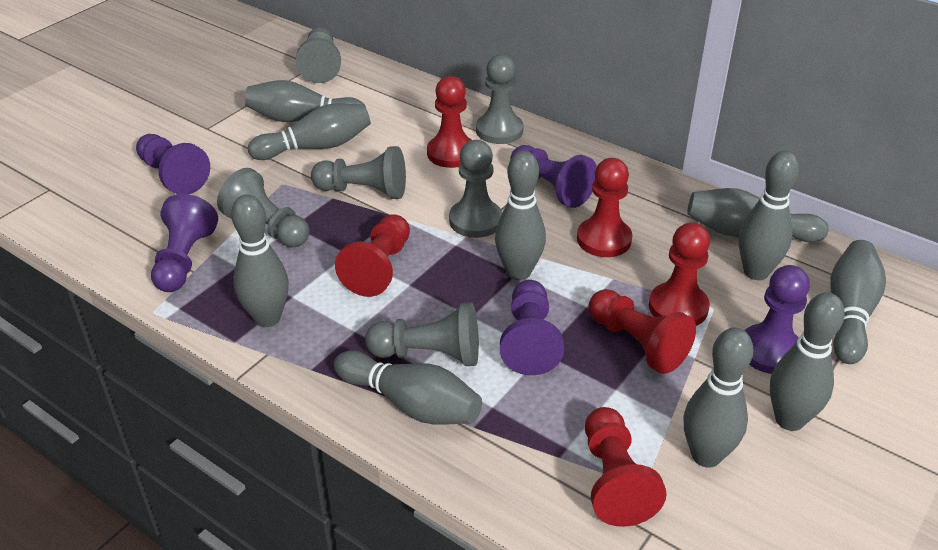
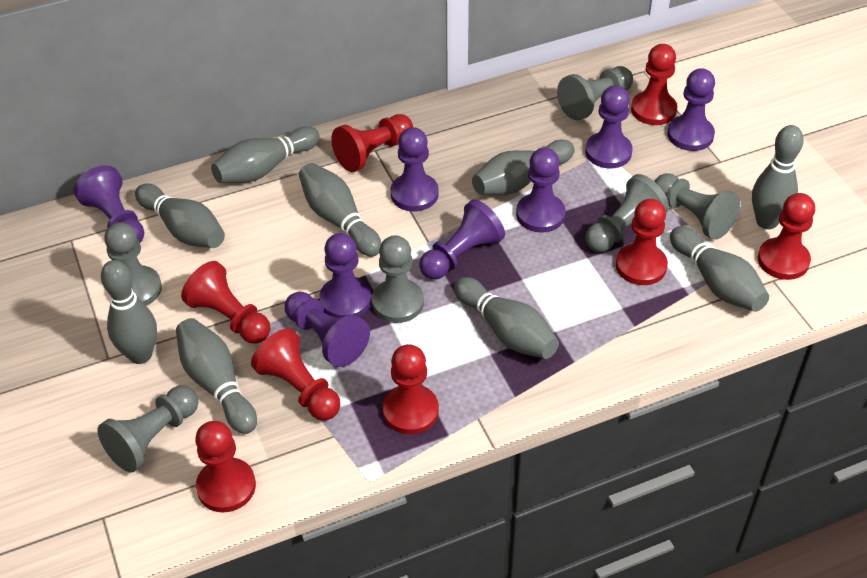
grey bowling pin: [231,194,289,327] [245,80,365,122] [248,104,371,160] [334,351,482,425] [495,151,546,280] [683,328,753,468] [687,188,829,242] [738,151,799,280] [770,293,845,431] [830,240,886,364] = 10 -> [101,260,157,364] [135,184,225,248] [176,318,257,434] [211,126,320,183] [299,163,381,257] [454,277,559,359] [472,139,574,195] [670,226,769,312] [752,125,804,229] = 9
purple pawn: [136,134,210,194] [151,194,218,292] [500,280,564,375] [510,145,597,208] [744,265,810,374] = 5 -> [74,165,144,243] [285,292,370,367] [319,233,372,318] [391,127,439,212] [419,199,505,279] [516,147,566,233] [585,85,633,168] [667,68,715,151] = 8
red pawn: [335,214,410,297] [427,76,472,168] [577,158,632,257] [585,407,667,527] [588,289,696,374] [649,223,710,326] = 6 -> [181,261,270,344] [195,421,256,512] [251,328,340,421] [331,114,413,172] [383,344,439,435] [616,199,668,285] [631,44,677,125] [758,193,815,280] = 8

